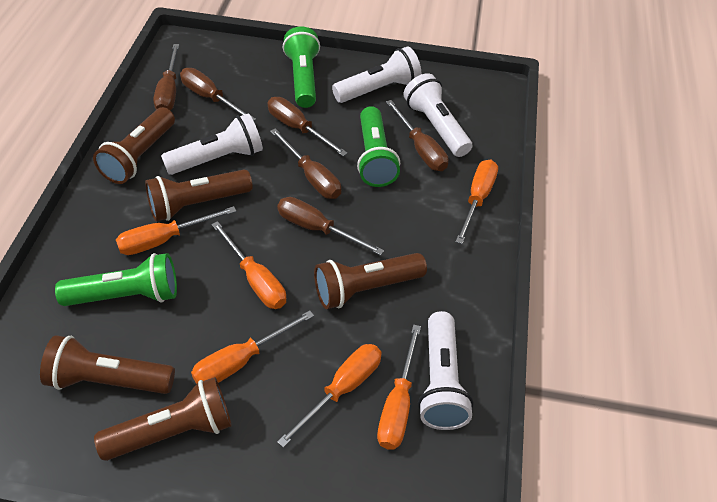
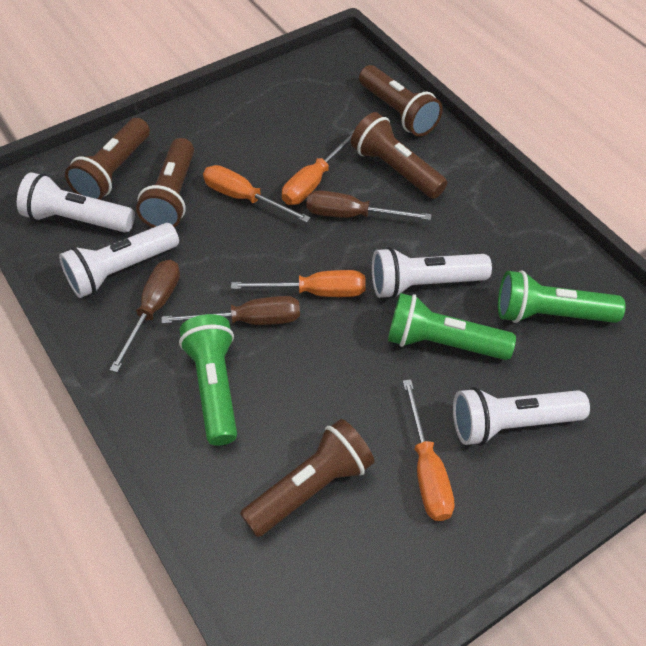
brown screwdriver: [153,44,179,110] [180,68,256,121] [267,97,347,156] [270,128,341,199] [277,197,384,256] [386,100,448,171] = 6 -> [110,260,180,373] [162,296,300,325] [306,190,432,220] = 3
orange screwdriver: [116,206,236,255] [191,310,314,384] [212,221,286,309] [277,344,382,448] [377,324,421,450] [456,160,498,244] = 6 -> [203,165,311,223] [231,270,366,297] [282,130,354,205] [403,379,455,521] = 4

